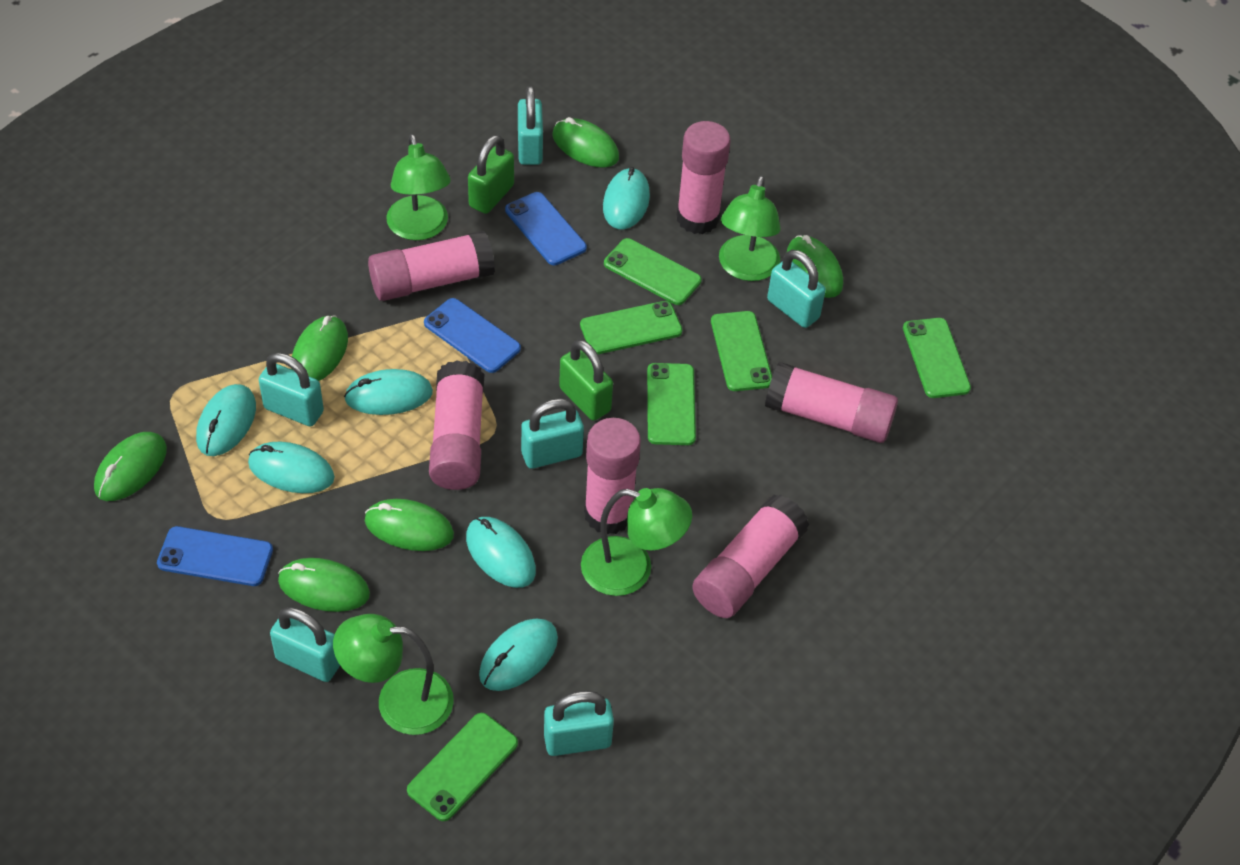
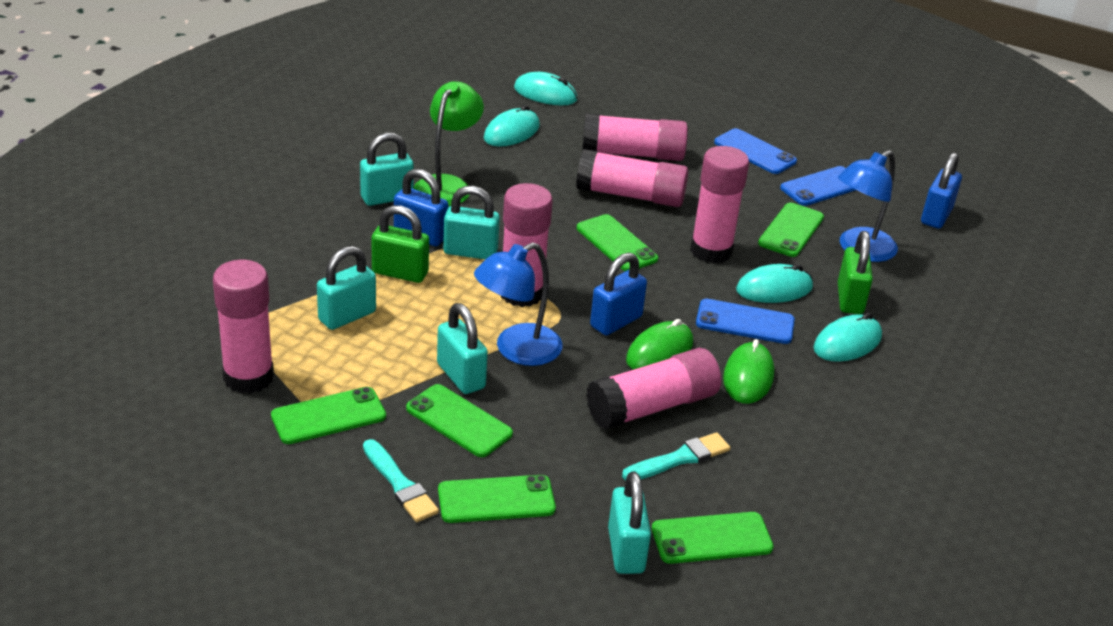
blue lamp: none = 0 -> [474,242,562,366] [838,150,898,262] = 2
blue padlock: none = 0 -> [394,169,449,246] [590,252,647,335] [921,152,962,229] = 3
green lamp: [333,614,454,735] [386,134,451,240] [581,488,692,596] [719,176,781,281] = 4 -> [413,81,484,206] = 1
green mouse: [94,432,167,501] [278,558,370,612] [291,315,348,381] [365,499,454,551] [552,117,619,168] [787,235,843,298] = 6 -> [626,319,693,370] [723,339,774,404] = 2
turquoise brush: none = 0 -> [363,439,439,522] [622,432,730,480] = 2
turquoise mouse: [196,384,256,456] [248,442,335,493] [344,369,433,415] [466,517,536,588] [479,619,558,691] [603,167,650,229] = 6 -> [484,105,540,146] [514,72,578,105] [736,264,813,303] [813,313,882,362] = 4
turquoise padlock: [259,353,324,427] [270,607,340,682] [518,86,543,165] [521,398,584,469] [544,691,614,756] [767,250,826,328] = 6 -> [317,246,376,330] [360,133,414,206] [437,303,488,394] [443,186,500,260] [608,471,651,574] = 5

